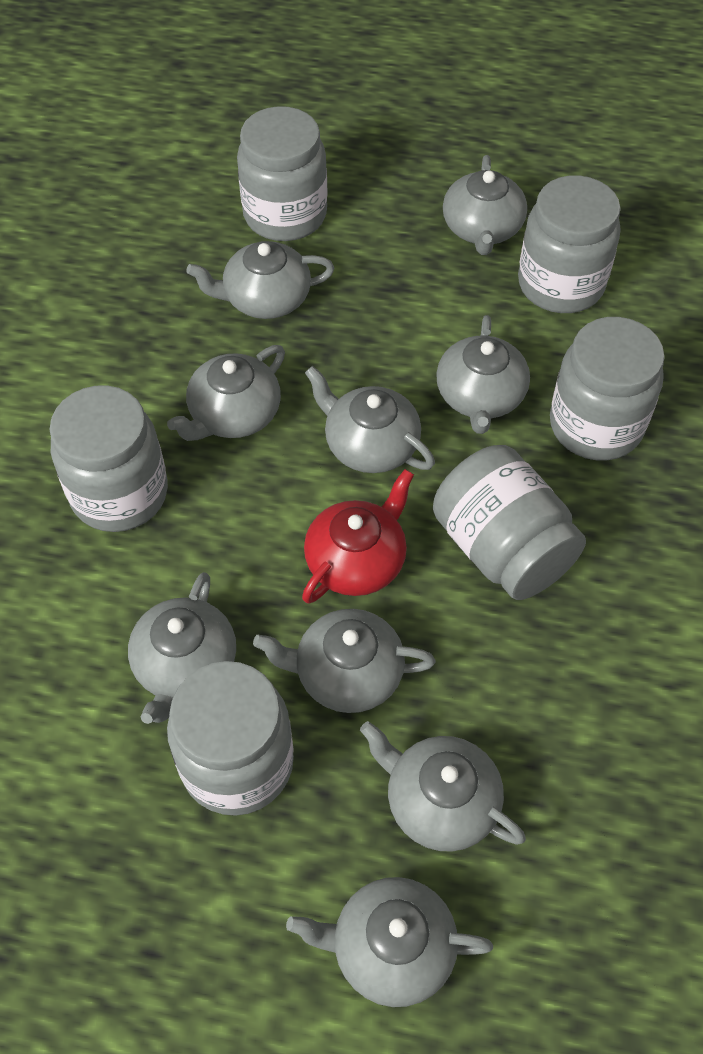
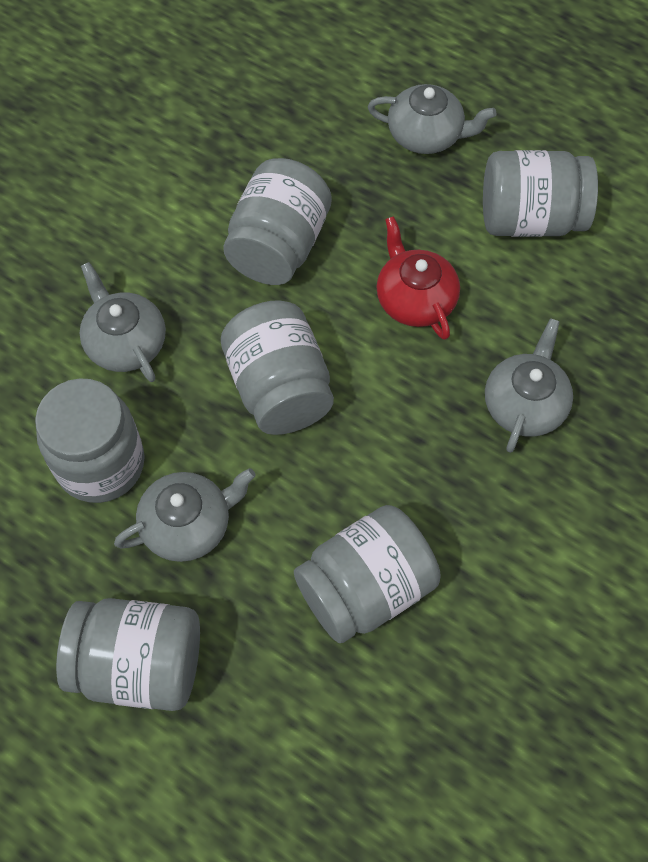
grey teapot: [128,572,236,724] [167,345,285,441] [186,241,335,319] [253,609,435,713] [286,877,493,1007] [305,366,435,473] [360,721,526,852] [436,315,530,434] [443,155,527,255] = 9 -> [80,262,166,382] [114,468,256,562] [368,84,496,154] [485,318,573,453] = 4

